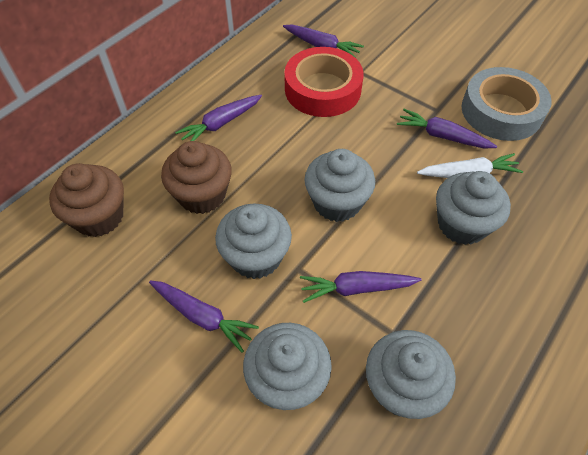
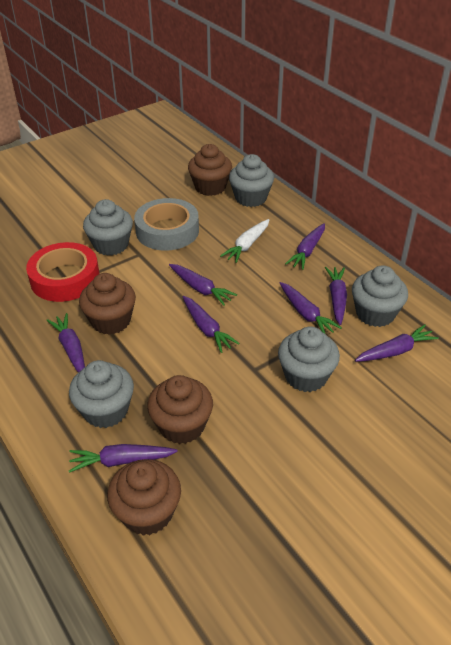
brown cupcake: [49,163,124,237] [161,141,232,214] = 2 -> [79,273,136,335] [107,459,181,536] [147,375,213,444] [188,144,232,196] = 4
purple carrot: [149,281,259,353] [175,95,262,141] [283,25,364,58] [300,271,421,303] [397,109,497,149] = 5 -> [46,313,85,373] [69,444,178,473] [169,264,237,306] [183,296,239,353] [280,282,342,334] [285,223,325,270] [325,267,347,325] [355,324,439,362] = 8

